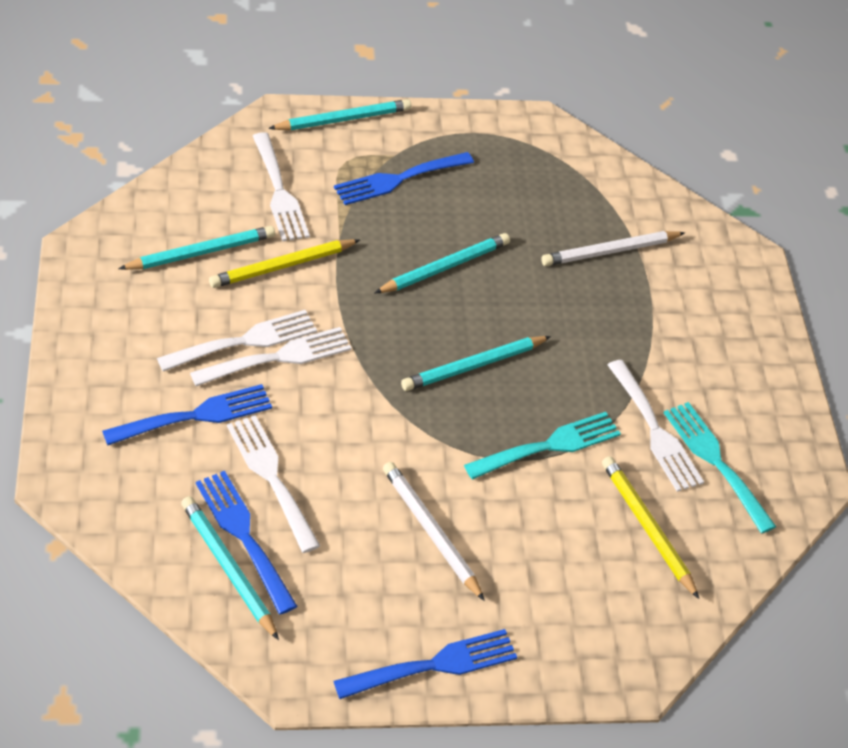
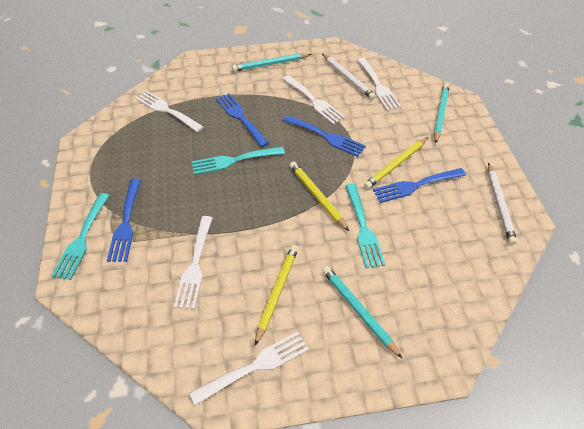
turquoise fork: [464,412,621,479] [664,402,776,533] = 2 -> [52,193,110,280] [192,146,285,175] [345,184,385,268] = 3
turquoise pencil: [118,226,275,270] [181,496,279,640] [268,99,411,130] [375,233,510,293] [401,336,551,391] = 5 -> [232,53,311,72] [322,266,402,358] [434,83,449,143] = 3
yellow pencil: [209,239,360,288] [602,456,699,599] = 2 -> [255,245,298,346] [290,161,349,231] [364,137,428,189] = 3

